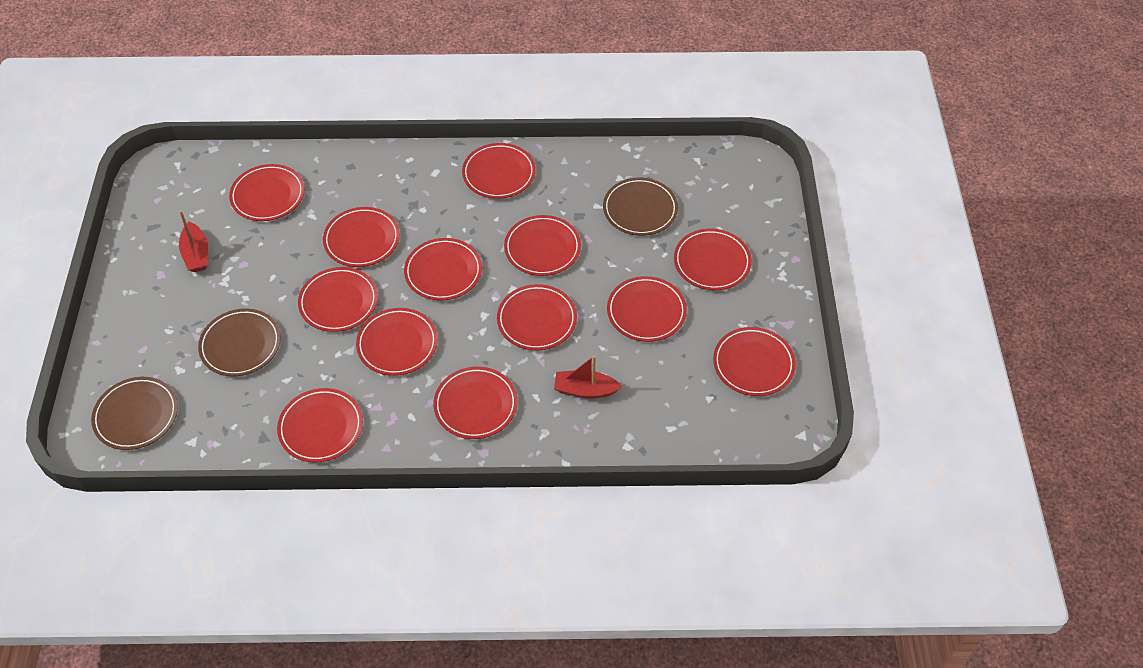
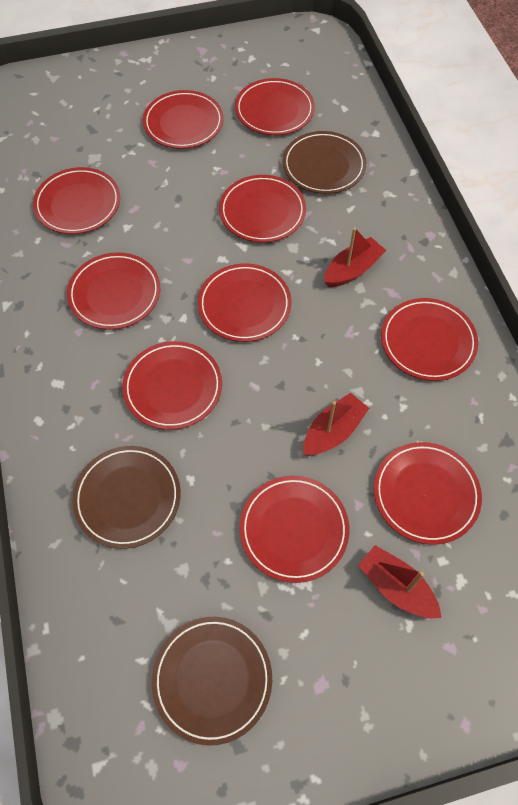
red boat: [179,210,208,272] [554,355,622,398] = 2 -> [303,393,369,456] [324,227,386,287] [358,545,441,618] = 3
red plate: [229,164,305,221] [277,388,363,462] [298,267,378,332] [323,207,400,267] [356,308,438,376] [404,238,482,300] [433,367,518,439] [462,143,536,199] [497,284,577,350] [504,215,581,276] [607,276,687,342] [674,229,752,290] [713,327,796,396] = 13 -> [33,167,120,234] [67,252,160,330] [122,341,222,430] [143,90,224,149] [198,263,291,342] [219,175,306,243] [235,78,315,135] [239,476,349,583] [374,442,482,545] [381,298,478,381] = 10

